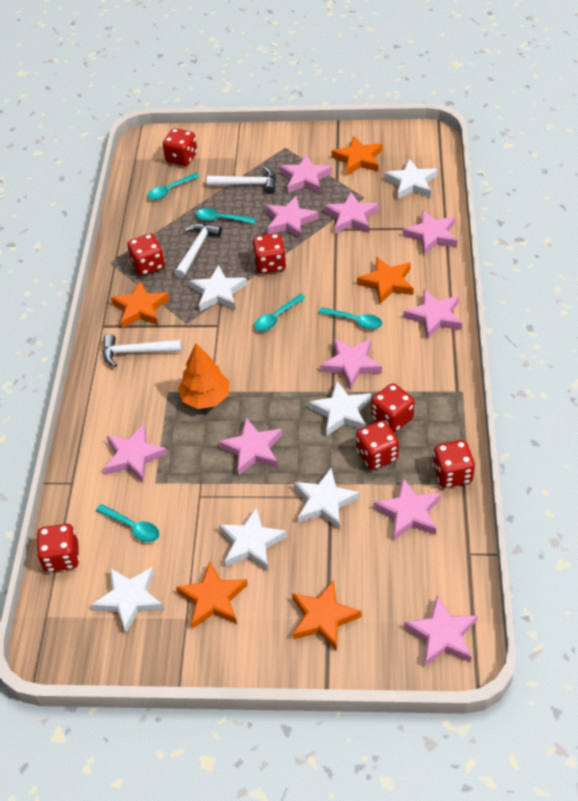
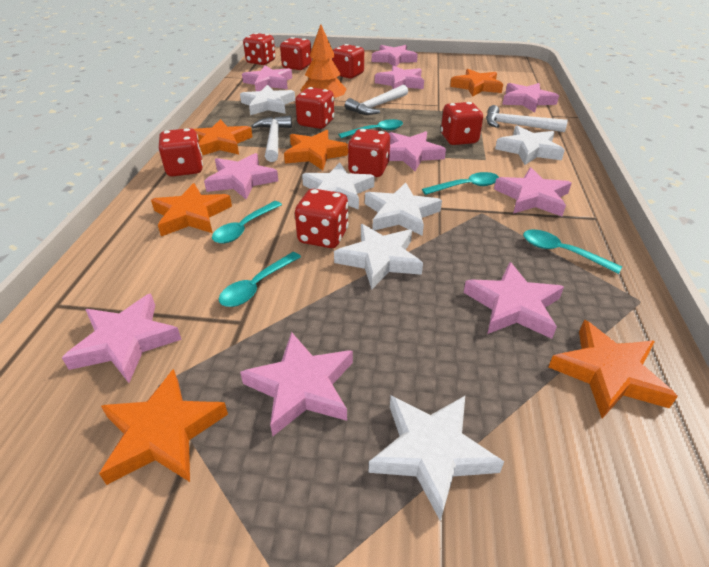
orange star: [111,281,170,328] [176,561,248,629] [292,580,362,651] [331,136,383,176] [357,257,414,304] = 5 -> [99,369,228,485] [151,183,232,236] [194,119,253,156] [284,130,348,170] [450,69,503,97] [548,320,678,419] = 6
red dice: [37,524,79,572] [127,233,165,276] [163,128,197,166] [253,233,286,274] [356,420,399,470] [371,383,414,432] [433,440,475,488] = 7 -> [158,128,203,177] [243,33,276,65] [280,37,312,70] [295,87,334,129] [295,189,349,248] [332,44,364,79] [348,129,390,177] [441,102,483,145] = 8

